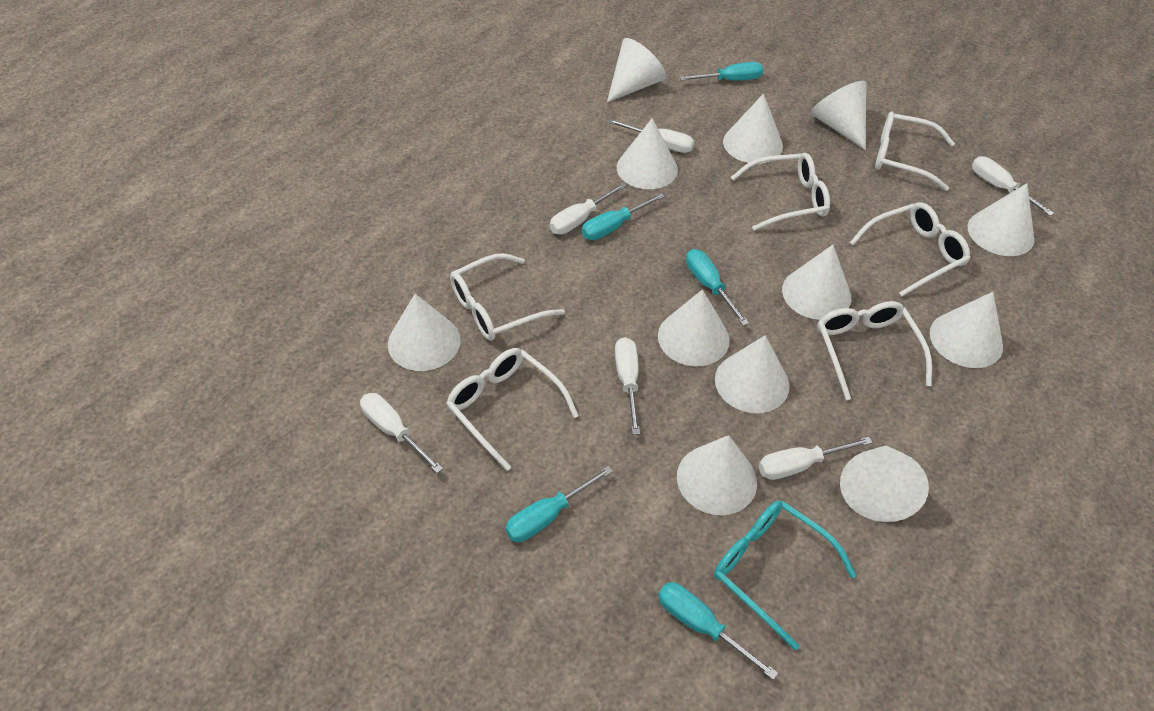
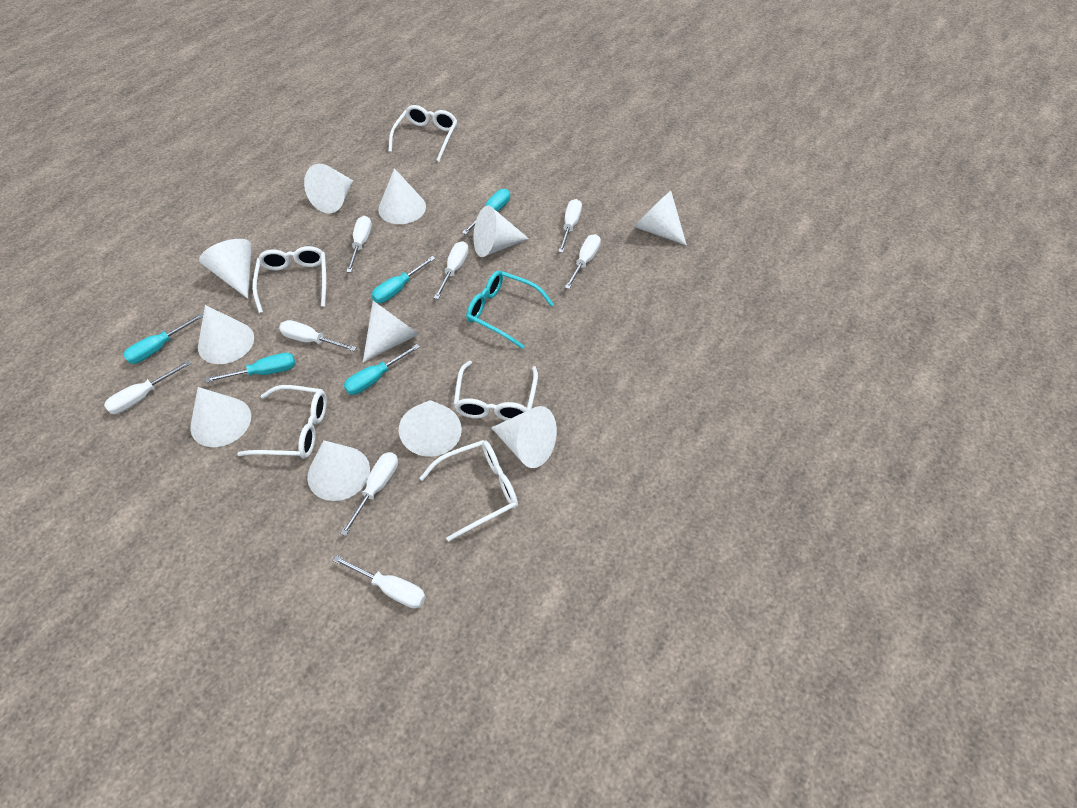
white cone: [388,294,461,371] [607,38,666,102] [617,118,678,189] [658,289,730,366] [677,435,757,515] [715,335,790,413] [723,94,783,164] [782,245,851,320] [811,81,866,150] [840,445,929,522] [930,292,1003,368] [968,183,1035,256] = 12 -> [190,387,251,447] [198,305,254,364] [199,239,252,299] [304,164,353,213] [307,440,370,501] [363,301,418,363] [378,168,426,224] [399,400,462,457] [473,205,529,257] [491,406,557,468] [634,191,687,245] = 11
white glasses: [446,348,579,471] [450,253,565,341] [731,153,830,231] [817,301,932,400] [850,202,970,296] [875,112,955,191] = 6 -> [238,385,327,459] [252,246,326,313] [388,105,457,162] [420,440,518,542] [453,361,538,421] = 5
white screwdriver: [360,393,443,473] [550,183,627,235] [608,119,694,153] [615,337,640,435] [758,437,873,480] [972,156,1054,216] = 6 -> [104,360,191,414] [279,320,357,351] [333,555,426,609] [340,452,398,536] [346,216,372,273] [434,241,469,299] [558,199,582,253] [565,234,601,289] = 8

